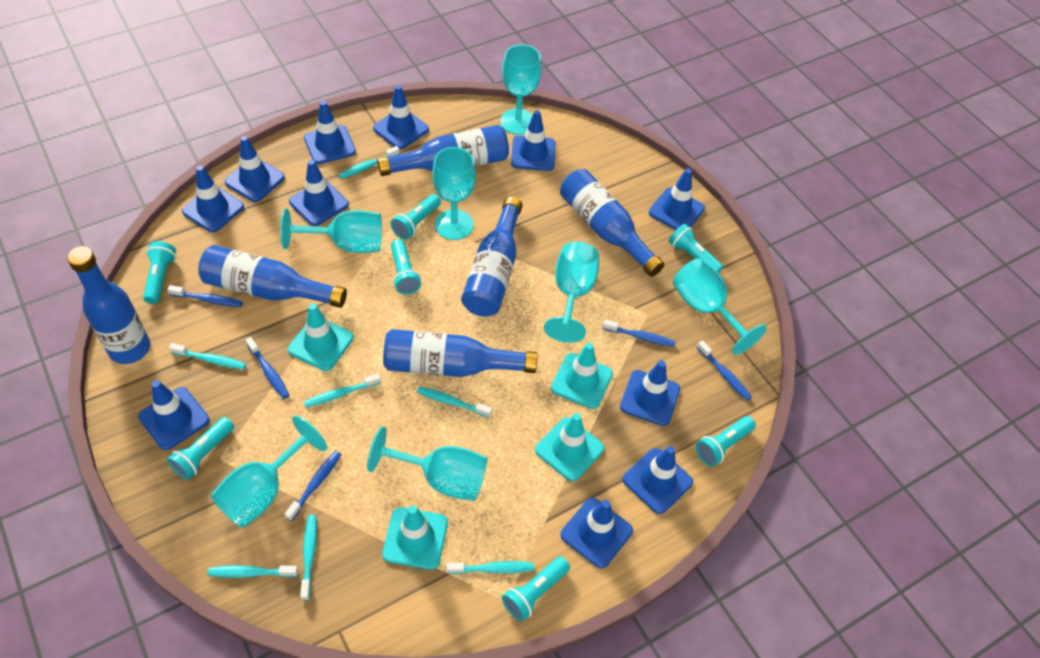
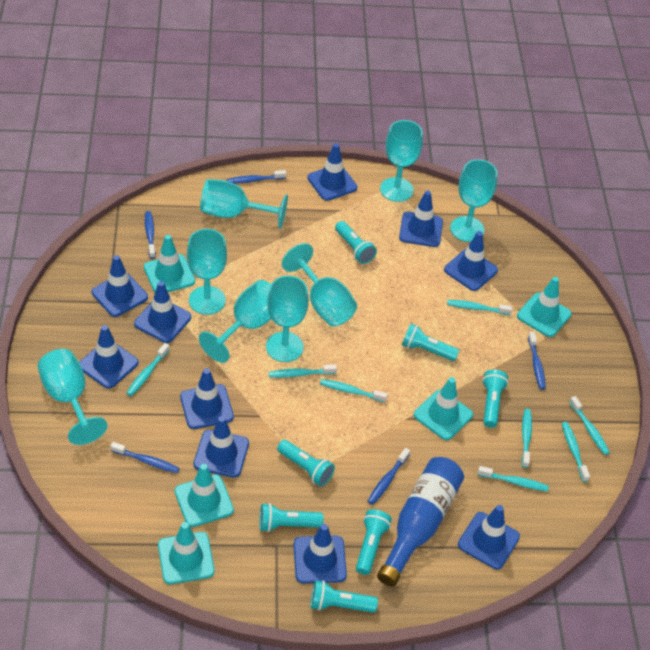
blue bottle: [67,246,150,364] [198,245,347,308] [377,125,509,176] [383,329,538,377] [461,197,522,317] [560,169,664,277] = 6 -> [377,457,464,587] = 1
blue traffic cone: [138,380,209,450] [182,166,244,232] [225,136,285,202] [289,160,349,226] [304,101,356,164] [373,85,429,149] [511,110,555,171] [560,498,633,568] [620,360,680,426] [622,446,693,514] [649,168,705,230] = 11 -> [79,325,139,388] [92,255,148,317] [134,281,191,343] [180,368,234,429] [194,416,249,478] [294,524,347,583] [307,143,358,201] [399,190,443,247] [444,231,498,291] [458,505,520,569] = 10
turquoise goblet: [211,415,327,528] [280,209,382,253] [367,426,487,501] [432,147,476,240] [500,44,542,135] [544,241,599,343] [673,258,767,355] = 7 -> [38,349,107,445] [187,229,227,315] [199,280,271,363] [200,179,288,229] [266,276,309,362] [282,243,357,326] [380,120,423,202] [450,159,497,242] = 8
turquoise toothbrush: [169,343,246,370] [207,565,298,578] [300,514,317,600] [304,373,381,408] [339,146,400,179] [417,387,492,418] [447,561,534,574] = 7 -> [127,343,170,396] [269,364,337,378] [320,379,388,402] [447,300,512,315] [478,466,549,492] [521,409,532,468] [562,422,590,482] [569,396,610,455] = 8
turquoise traffic cone: [288,304,354,371] [382,506,448,570] [535,413,604,481] [551,343,613,409] = 4 -> [144,235,195,292] [158,522,215,584] [175,464,234,527] [414,377,473,440] [517,277,571,337] = 5

